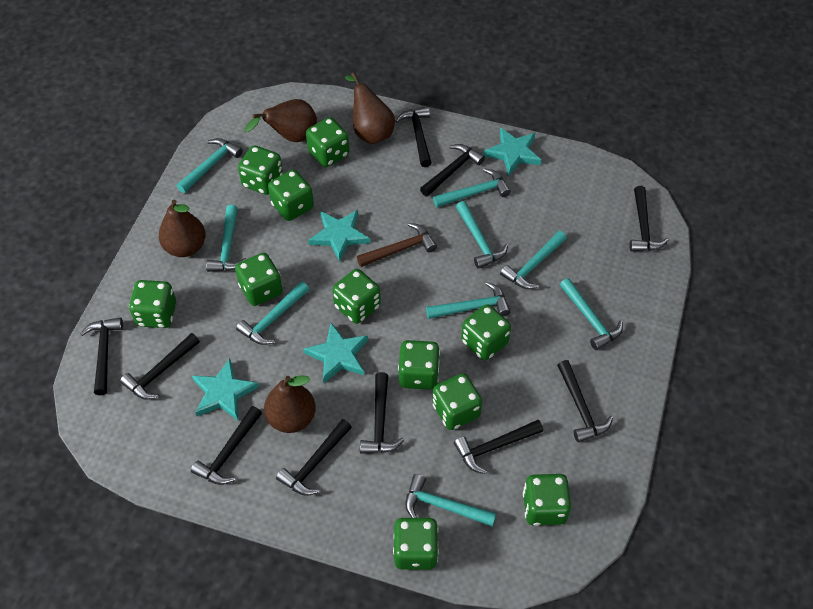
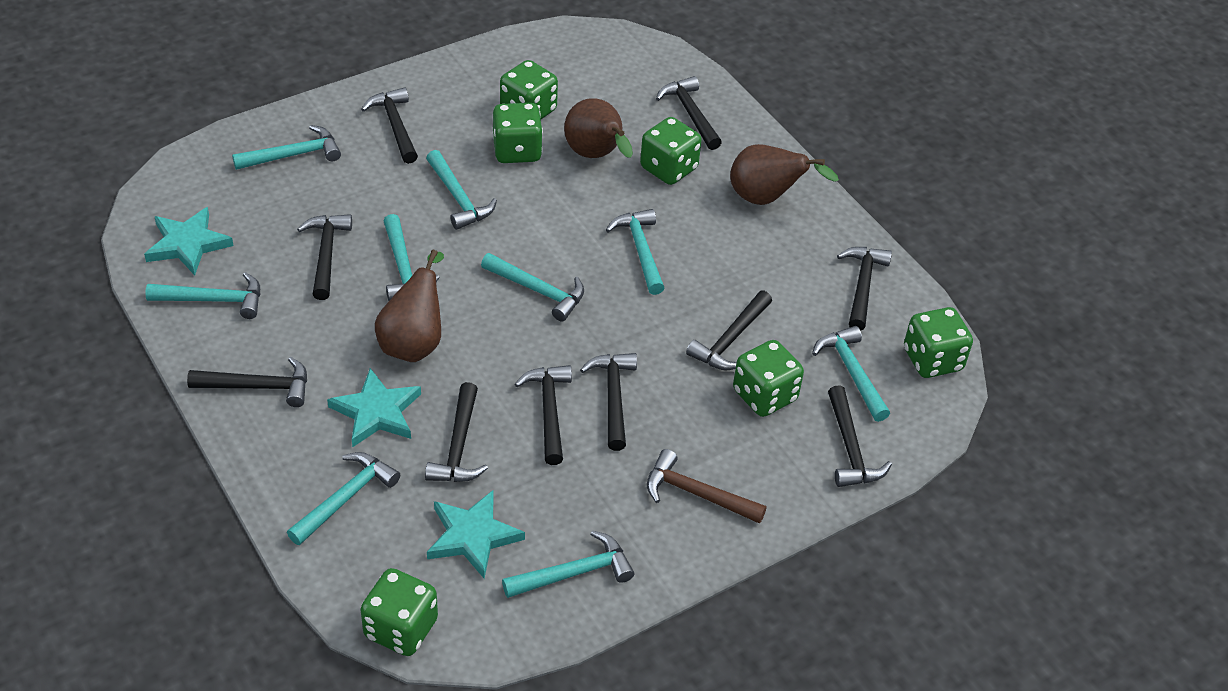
brown pear: [159,200,206,257] [245,99,317,142] [264,375,316,433] [345,72,395,144] = 4 -> [375,250,444,362] [564,98,633,158] [730,144,839,205] = 3
green dice: [129,280,176,328] [235,253,283,306] [238,145,283,195] [268,170,314,221] [306,117,349,167] [332,269,381,324] [393,517,439,570] [398,340,440,390] [432,373,482,430] [461,304,511,360] [523,474,571,526] = 11 -> [360,568,438,656] [492,103,543,163] [500,60,558,119] [640,117,702,185] [733,340,804,417] [904,307,973,378] = 6
turquoise star: [192,359,259,421] [303,323,368,383] [308,210,370,262] [483,127,542,176] = 4 -> [144,207,234,275] [327,368,421,447] [427,490,525,579] = 3

